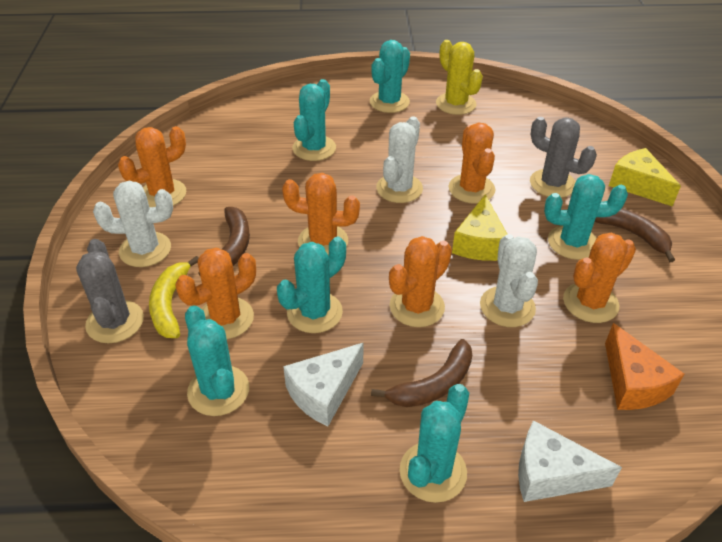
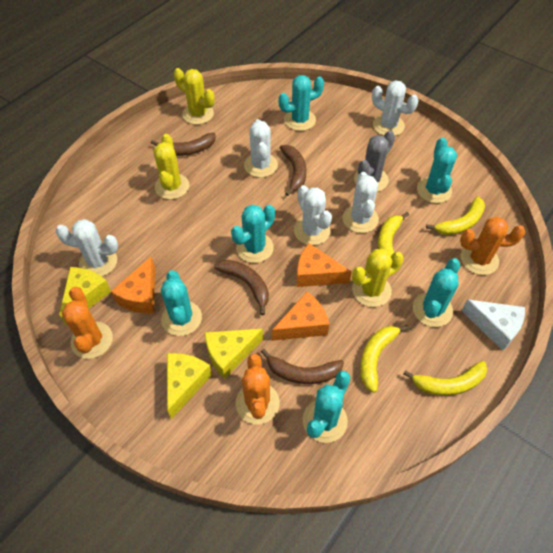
brown banana: [198,207,250,276] [371,339,472,407] [595,208,675,262] = 3 -> [151,133,216,156] [214,260,269,315] [261,349,344,384] [280,145,306,196] = 4
grey cactus: [76,239,144,343] [530,117,597,198] = 2 -> [354,130,395,192] = 1
orange cactus: [118,126,186,207] [176,247,256,339] [282,173,360,255] [389,236,452,327] [449,123,496,204] [563,233,636,323] = 6 -> [62,287,113,359] [235,354,280,424] [460,217,525,275] = 3
orange cheese: [605,323,684,410] = 1 -> [111,256,155,314] [272,292,329,341] [297,243,352,287] = 3
white cactus: [93,181,173,267] [376,116,423,203] [480,234,538,327] = 3 -> [56,219,118,277] [244,119,278,178] [294,185,332,245] [343,172,379,233] [372,80,418,136] = 5
white cheese: [283,343,364,426] [518,420,622,502] = 2 -> [461,299,525,351] = 1
yellow banana: [149,256,199,338] = 1 -> [360,325,409,393] [378,212,409,269] [403,361,487,396] [426,196,485,235] = 4
yellow cactus: [436,40,483,115] = 1 -> [154,134,189,200] [174,68,214,125] [352,249,404,307] = 3
yellow cheese: [452,194,507,261] [609,148,681,207] = 2 -> [59,267,111,325] [167,353,212,419] [205,329,263,379] = 3

